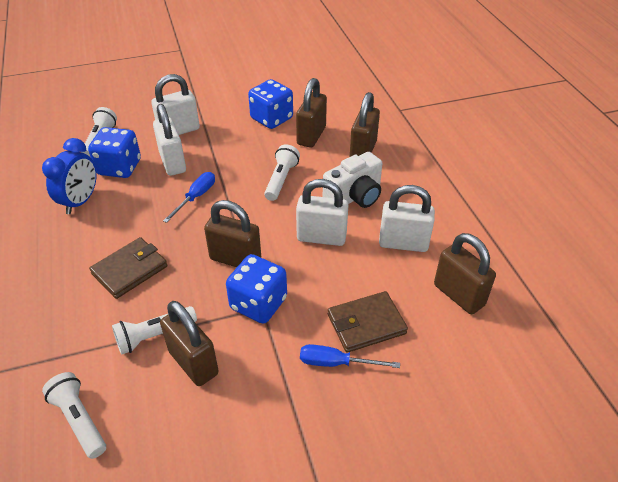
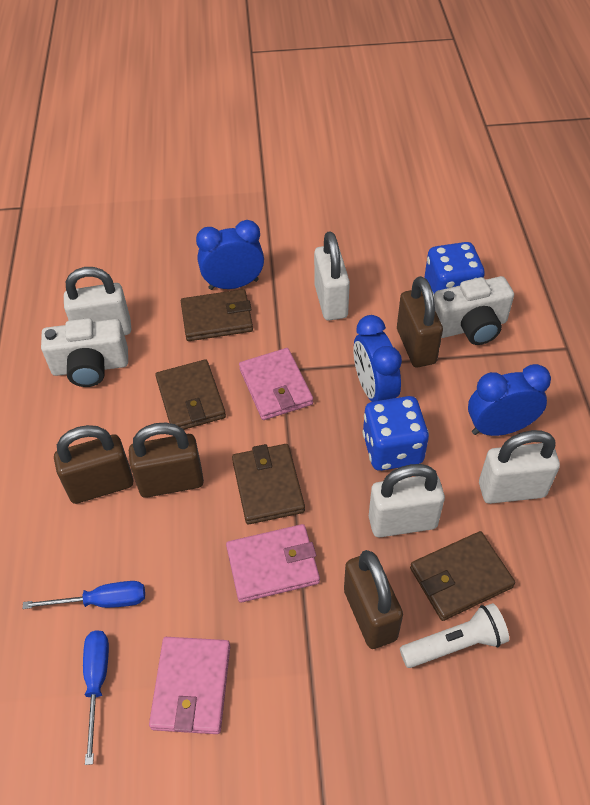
blue clock: [42,138,97,214] = 1 -> [196,220,264,290] [353,315,402,402] [468,364,551,436] = 3
blue dice: [88,127,141,178] [226,254,287,324] [248,79,293,129] = 3 -> [362,396,429,471] [425,242,485,297] = 2
brown padlock: [160,301,219,386] [204,200,261,267] [296,78,327,148] [350,92,380,157] [434,233,496,314] = 5 -> [54,425,133,504] [129,422,204,498] [344,550,403,649] [397,276,443,367] = 4
brown wallet: [89,237,168,299] [328,291,408,353] = 2 -> [155,359,226,430] [181,289,253,341] [232,444,305,524] [410,531,515,621] = 4
pink wallet: none = 0 -> [149,637,230,734] [226,524,320,603] [239,348,313,420] = 3
white camera: [323,152,383,208] = 1 -> [41,318,128,387] [434,276,514,345] = 2
white flashlight: [42,372,106,459] [81,107,117,157] [112,306,197,355] [264,144,300,201] = 4 -> [400,603,509,668] = 1

